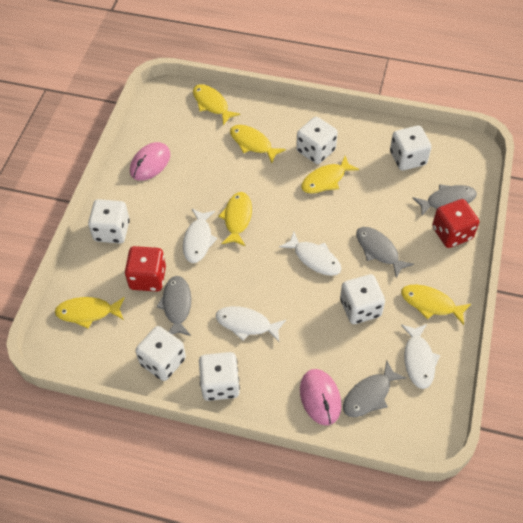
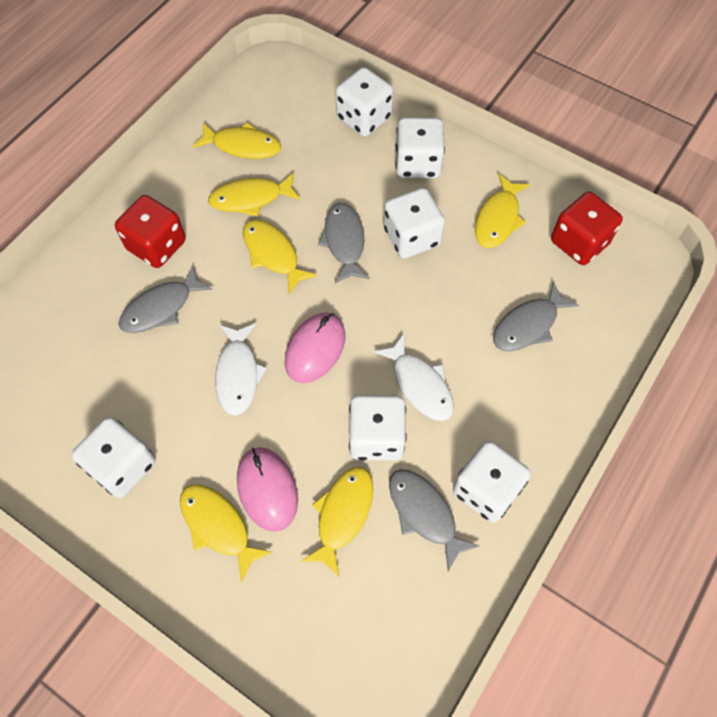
white fish: [183,209,218,263] [216,306,286,342] [279,232,341,276] [401,324,440,389] = 4 -> [215,323,267,416] [374,334,454,421] = 2

